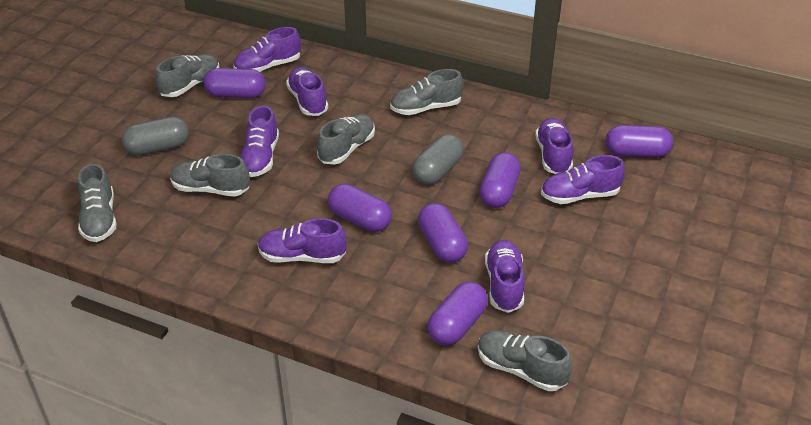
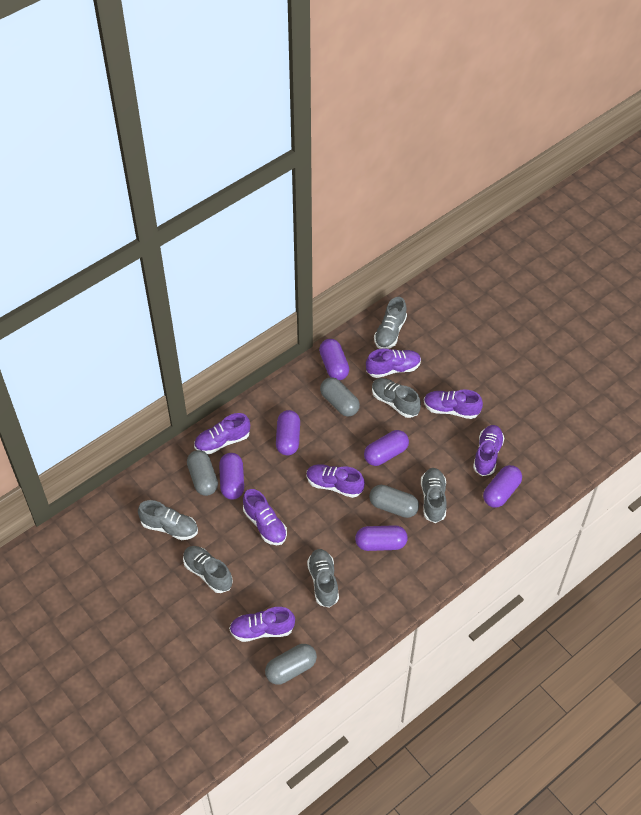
grey capsule: [122,117,189,156] [412,134,464,185] = 2 -> [187,450,218,496] [265,644,317,685] [320,377,360,416] [369,485,419,518] = 4

